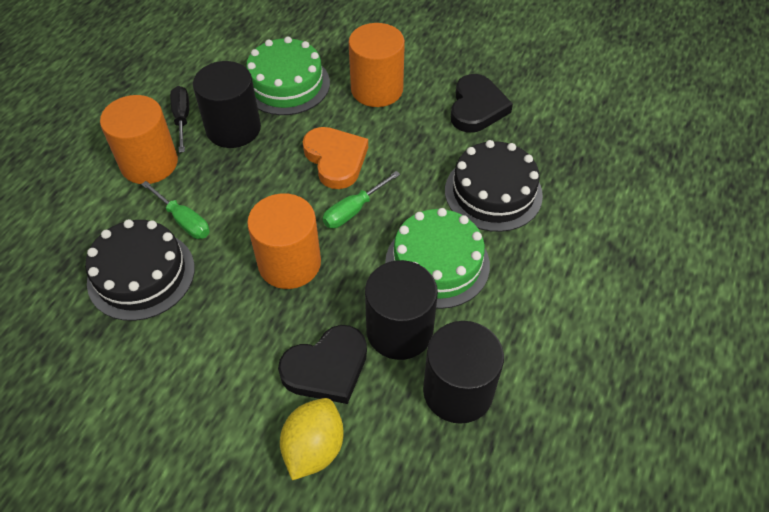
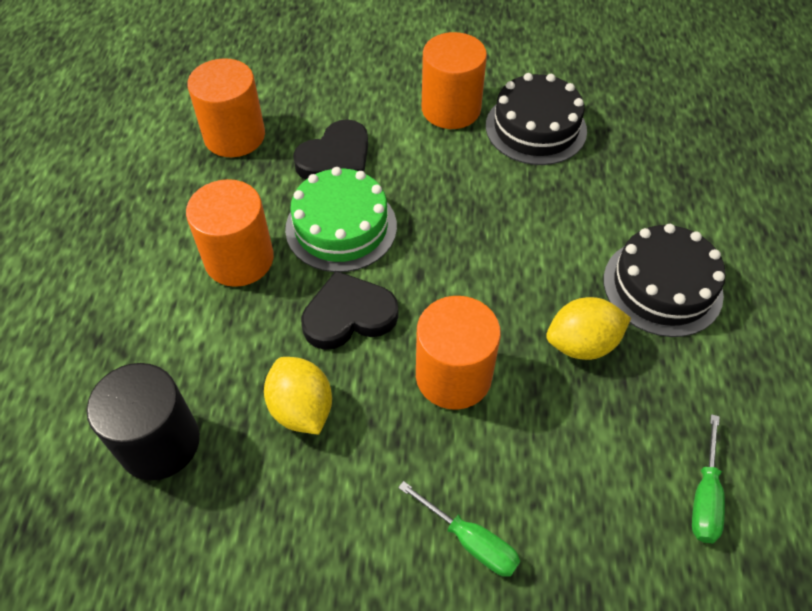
black cylinder: [193,61,261,148] [365,260,438,360] [423,321,504,424] = 3 -> [86,363,200,480] = 1
black screwdriver: [170,86,189,153] = 1 -> none = 0
green cake: [246,36,330,115] [385,208,490,309] = 2 -> [285,167,397,272] = 1
orange cylinder: [100,95,178,184] [247,193,321,289] [349,23,405,107] = 3 -> [186,179,274,287] [187,58,265,157] [416,296,501,410] [422,32,487,129] = 4
orange heart: [303,127,368,189] = 1 -> none = 0
yellow lemon: [280,398,344,480] = 1 -> [264,357,332,435] [546,297,631,360] = 2

